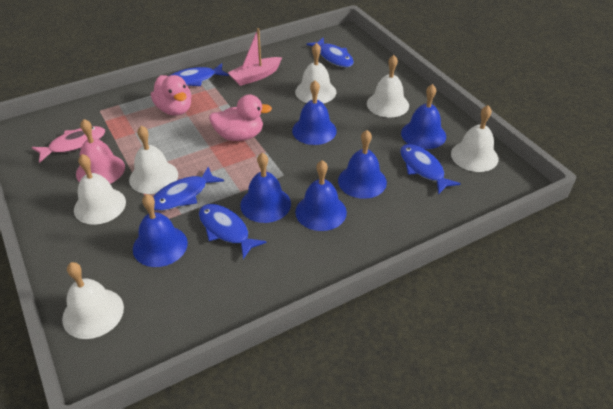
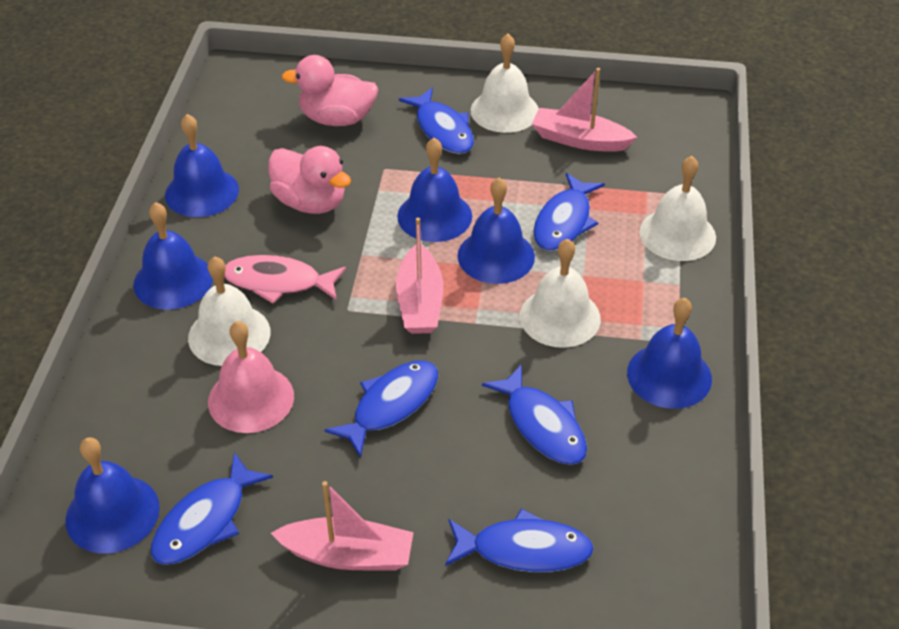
blue fish: [153,167,224,211] [169,63,229,86] [199,204,267,259] [306,37,354,67] [400,144,461,194] = 5 -> [151,452,273,565] [324,360,438,458] [399,88,474,154] [445,509,594,572] [482,364,587,465] [533,173,605,251] = 6
pink boat: [228,28,282,86] = 1 -> [271,481,414,570] [396,218,443,334] [532,68,637,152] = 3
white bell: [62,262,124,339] [74,154,126,225] [129,126,178,194] [295,43,336,103] [367,55,409,118] [451,105,498,172] = 6 -> [188,256,270,366] [471,34,539,133] [520,239,601,348] [640,156,716,261] = 4

